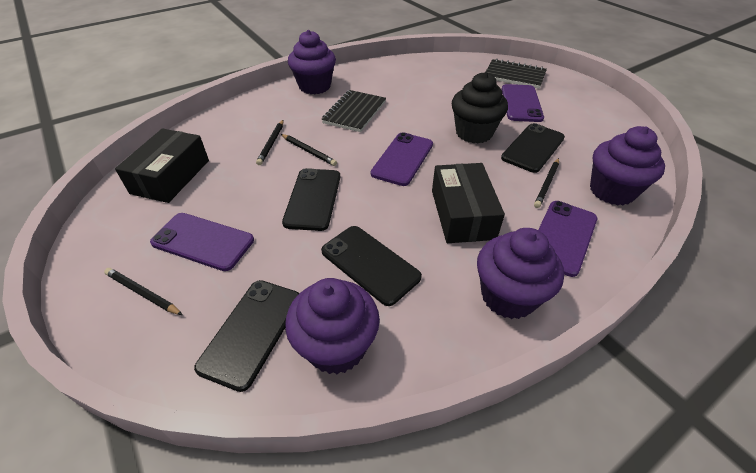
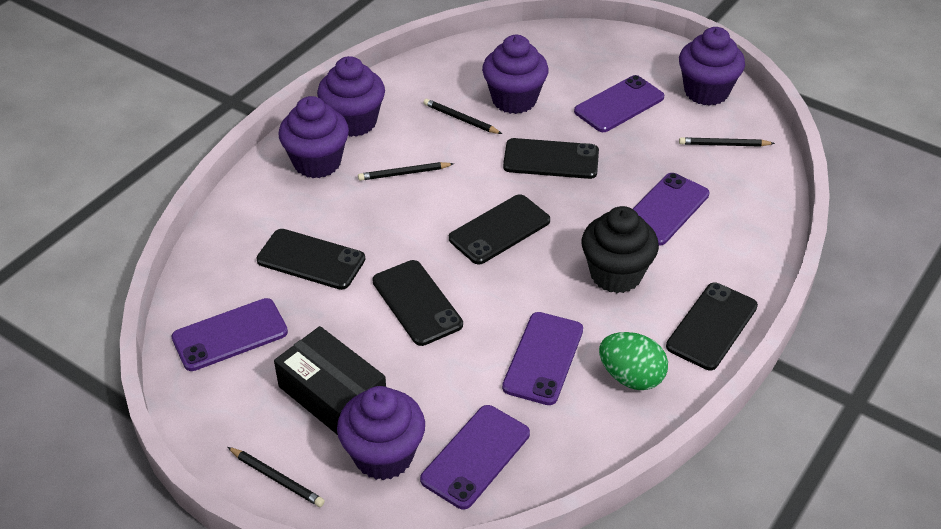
black box: [115,128,209,203] [432,163,505,243] = 2 -> [274,326,386,435] = 1
black notebook: [321,90,386,132] [486,59,547,89] = 2 -> none = 0
black phone: [194,280,299,392] [282,168,340,231] [321,226,422,306] [501,123,565,173] = 4 -> [256,229,365,290] [372,260,463,346] [449,194,550,264] [503,138,599,179] [666,283,758,370] = 5
green egg: none = 0 -> [599,332,668,390] = 1
purple cupcake: [285,278,380,374] [288,30,336,94] [477,228,564,319] [590,126,665,205] = 4 -> [278,96,349,178] [317,56,385,137] [337,386,425,480] [482,35,549,114] [679,27,745,106] = 5
purple phone: [150,213,254,271] [371,132,433,186] [502,84,544,122] [538,201,597,277] = 4 -> [172,298,288,371] [420,405,530,509] [502,312,583,405] [574,75,664,132] [633,173,709,246] = 5

